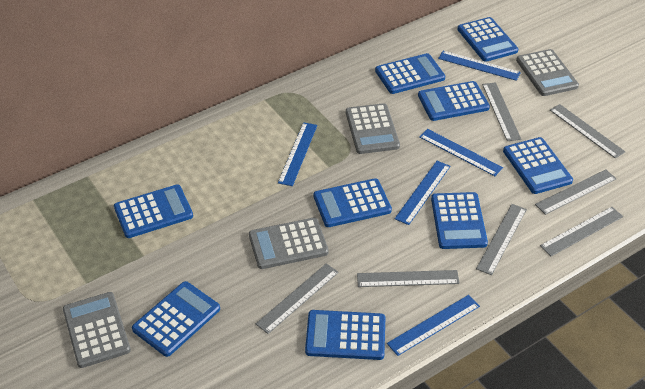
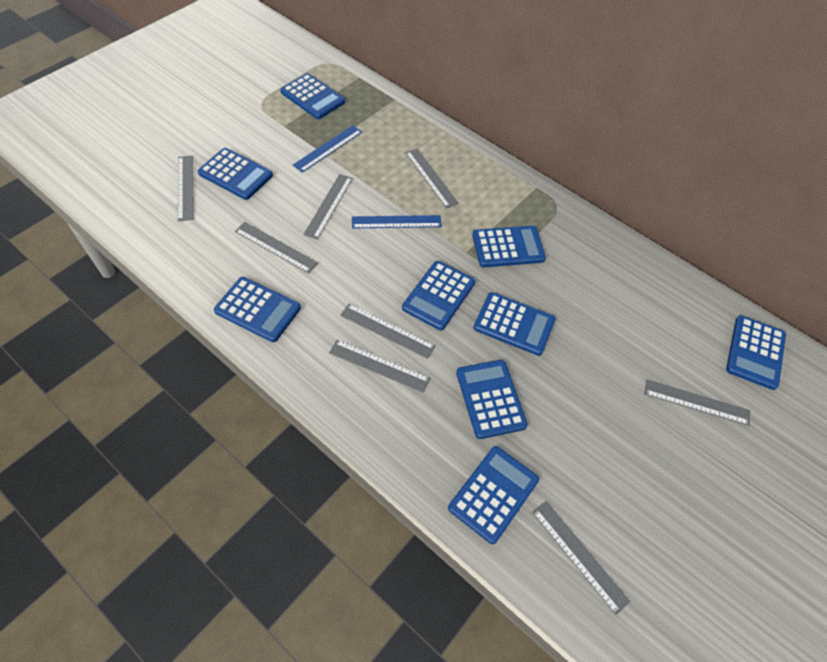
blue ruler: [278,122,317,186] [387,295,480,356] [395,161,450,225] [419,129,503,176] [438,51,521,81] = 5 -> [293,125,362,173] [352,215,442,229] = 2
grey calculator: [63,292,131,368] [249,218,329,269] [346,103,400,154] [516,49,579,96] = 4 -> none = 0
grey ruler: [256,263,339,334] [357,270,460,287] [476,204,527,275] [482,82,521,141] [535,169,616,215] [540,207,623,256] [550,104,625,158] = 7 -> [178,156,194,221] [235,222,318,274] [303,174,353,240] [329,340,430,393] [340,304,435,359] [405,149,459,208] [532,501,630,615] [644,379,750,426] = 8

